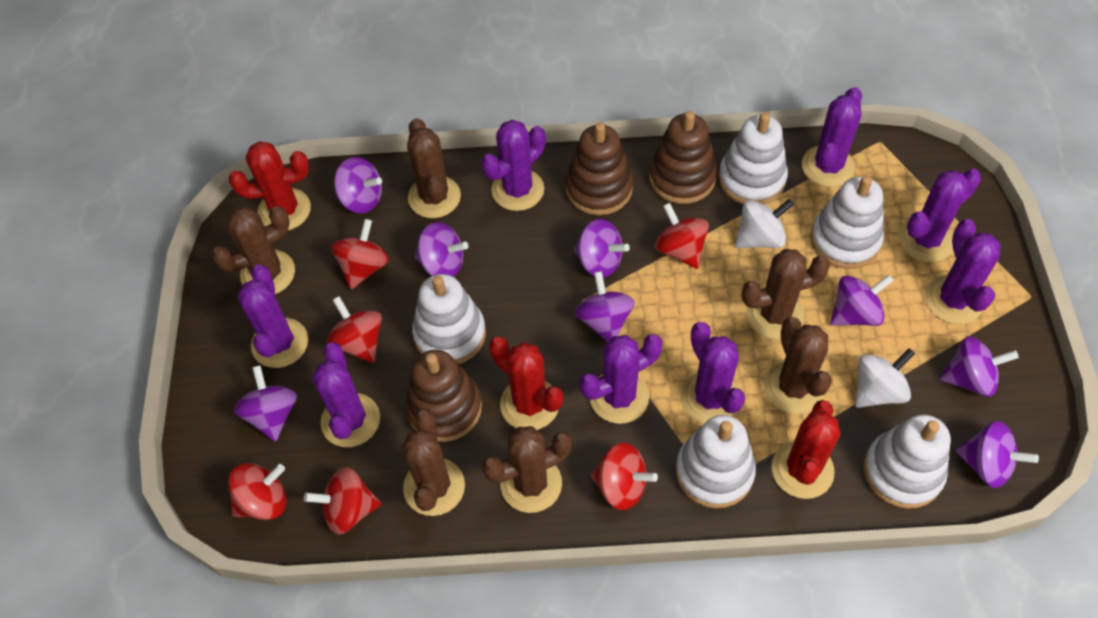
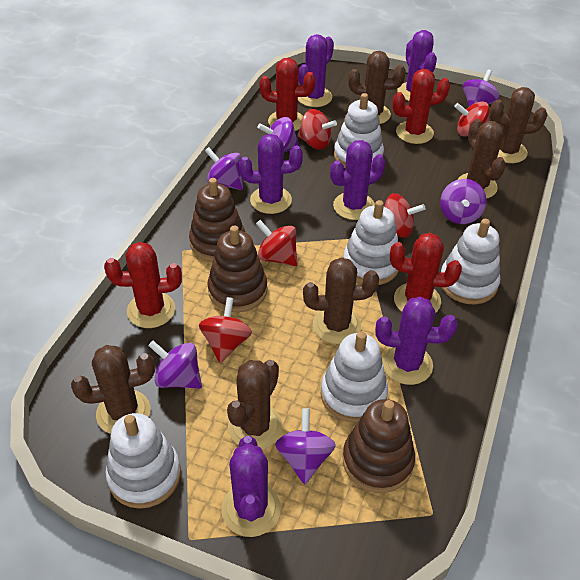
purple cactus: [237,265,308,368] [312,343,380,447] [481,120,546,211] [580,334,662,424] [681,322,745,424] [802,87,862,187] [898,169,981,262] [925,219,1001,324] = 8 -> [221,436,281,537] [239,134,303,214] [298,34,334,107] [330,140,385,220] [375,297,457,385] [397,30,437,101] = 6
purple spinning top: [234,365,297,442] [334,157,382,214] [415,222,468,277] [574,219,630,278] [575,271,635,342] [830,275,894,326] [939,336,1019,397] [955,421,1039,488] = 8 -> [148,341,202,389] [205,147,243,190] [258,117,300,152] [275,408,336,484] [440,179,486,224] [463,70,500,106] = 6
red cactus: [229,141,311,230] [489,336,563,430] [772,400,840,499] = 3 -> [104,242,182,328] [259,58,316,131] [390,233,462,313] [392,69,450,144] = 4
red spinning top: [228,463,286,520] [304,467,381,534] [327,296,382,363] [331,219,389,289] [590,443,658,510] [655,203,709,269] = 6 -> [199,297,252,363] [256,220,298,266] [297,109,337,150] [384,193,425,237] [454,101,490,137] = 5
white spinning top: [735,199,794,248] [855,348,915,408] = 2 -> none = 0

